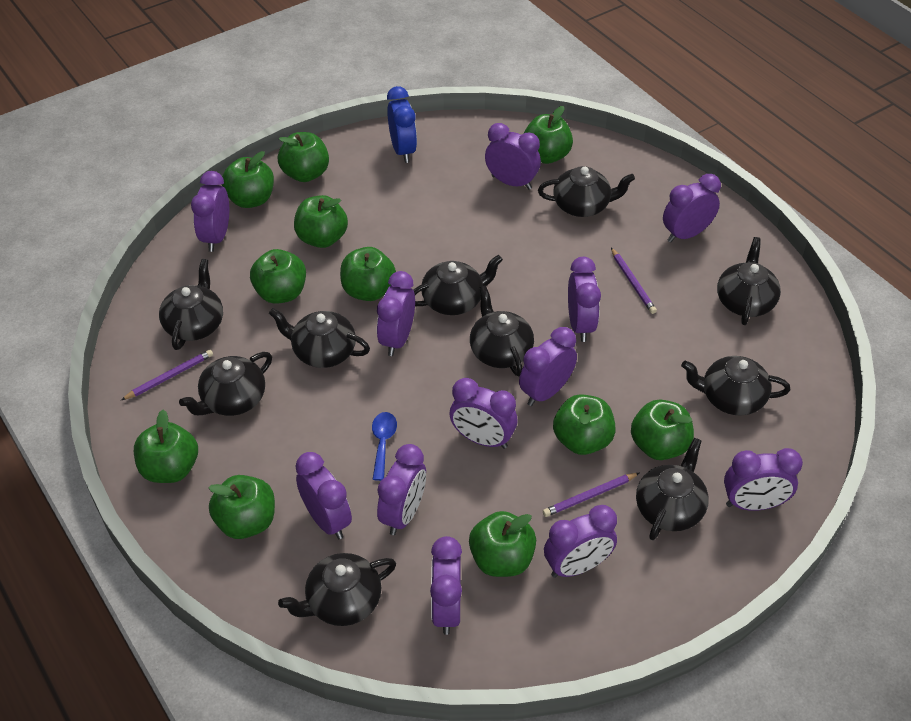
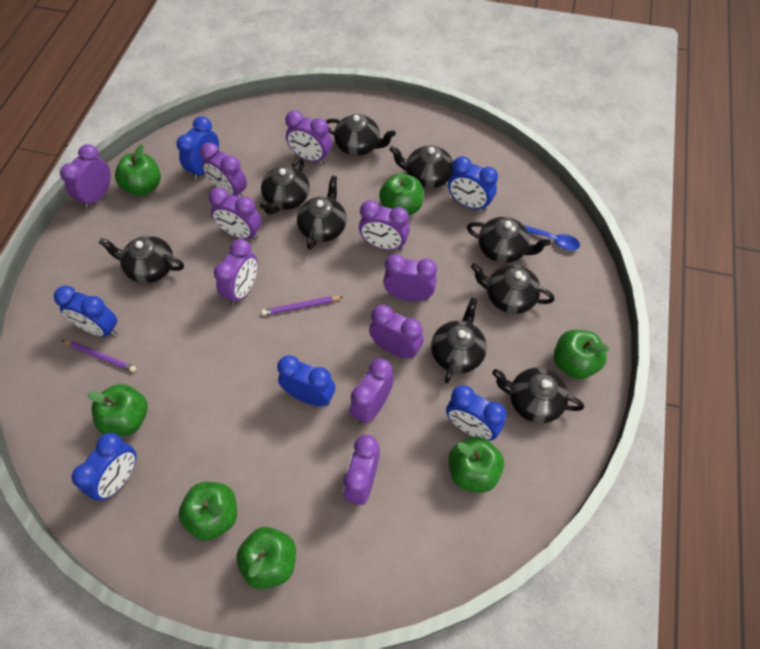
black teapot: [159,259,223,350] [179,352,272,416] [269,308,370,368] [278,553,396,626] [413,255,503,315] [470,285,534,376] [538,166,635,217] [636,438,709,540] [681,356,790,415] [717,237,781,325] = 10 -> [99,236,184,283] [260,158,310,215] [297,176,347,250] [326,114,396,156] [389,146,453,188] [431,298,487,383] [467,217,551,263] [471,263,555,314] [492,368,584,423] = 9
blue clock: [387,86,417,163] = 1 -> [54,286,117,337] [72,433,136,501] [176,116,219,180] [277,355,335,406] [446,385,506,441] [448,156,498,211] = 6
green apple: [134,410,198,483] [209,475,275,539] [222,151,274,208] [250,249,306,304] [278,132,329,182] [294,195,348,248] [340,247,396,301] [469,511,536,577] [524,106,573,164] [553,394,616,455] [631,400,694,460] = 11 -> [87,384,148,436] [115,144,161,196] [178,482,237,541] [236,527,296,589] [379,173,423,215] [449,437,504,493] [554,330,610,379] = 7
purple clock: [191,171,229,252] [295,452,352,539] [377,271,415,356] [377,444,426,535] [430,536,462,635] [450,378,517,449] [485,123,541,190] [519,327,577,406] [544,505,617,578] [568,257,601,342] [663,174,721,242] [724,448,803,511] = 12 -> [60,144,111,209] [200,143,247,197] [208,188,261,240] [214,239,258,305] [285,110,332,163] [344,435,380,505] [350,358,394,424] [359,200,410,250] [369,305,424,359] [383,254,437,301] = 10
purple pencil: [121,350,213,400] [543,473,639,517] [611,248,657,314] = 3 -> [62,340,136,372] [261,296,343,316] = 2

